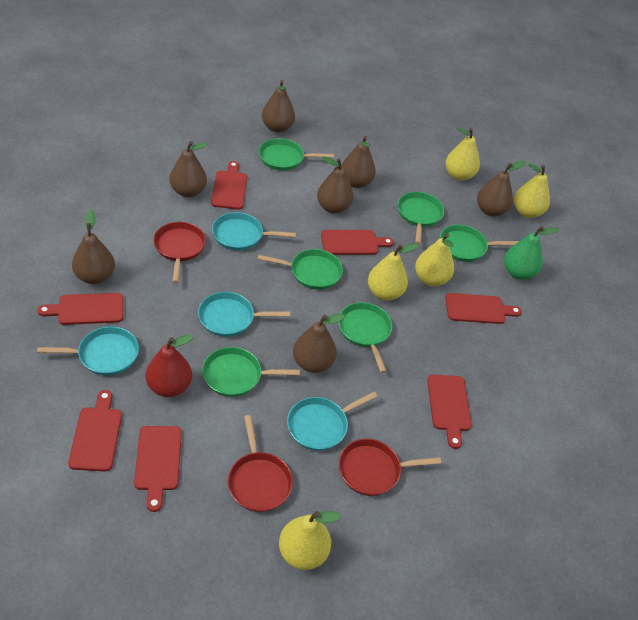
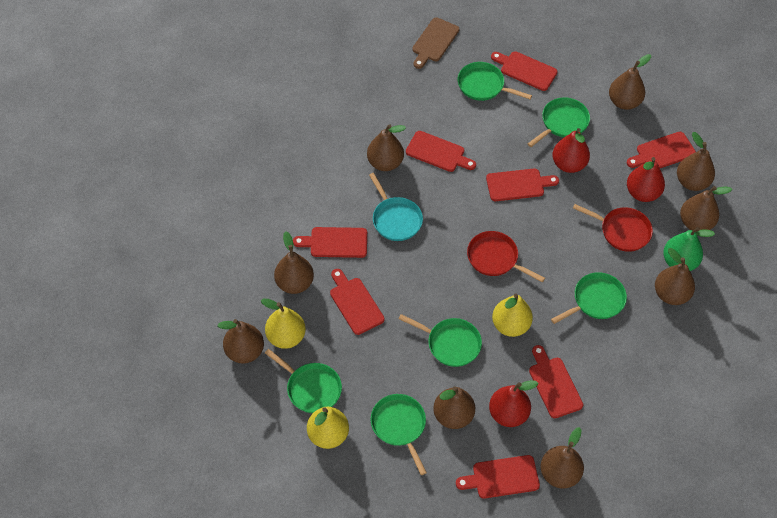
brown cutting board: none = 0 -> [412,17,459,69] = 1
brown pear: [72,210,115,284] [169,141,208,197] [262,80,295,133] [293,314,345,373] [317,156,354,214] [341,135,376,188] [477,160,525,217] = 7 -> [218,319,264,364] [274,231,314,294] [367,124,406,171] [433,387,475,429] [541,427,584,488] [609,54,651,110] [655,248,695,305] [677,132,715,191] [680,186,733,230] = 9
red cutting board: [37,293,123,325] [68,390,122,472] [134,426,182,512] [211,161,247,210] [321,230,394,255] [427,375,472,449] [445,293,522,324] = 7 -> [293,227,367,258] [330,269,385,335] [406,131,476,172] [456,455,540,499] [486,169,559,201] [491,51,558,91] [529,345,583,418] [627,132,696,168] = 8
red pan: [153,222,206,283] [228,415,293,512] [339,439,441,496] = 3 -> [467,231,545,283] [573,204,653,252] = 2
red pear: [145,335,193,397] = 1 -> [489,380,539,427] [552,128,590,173] [627,157,665,202] = 3
turquoise pan: [37,326,139,376] [198,292,290,337] [212,212,296,251] [287,392,378,451] = 4 -> [369,173,423,241] = 1
yellow pear: [279,511,342,570] [368,243,419,301] [415,233,454,286] [445,127,480,181] [514,163,550,218] = 5 -> [261,298,306,349] [307,407,349,449] [492,293,533,337] = 3

